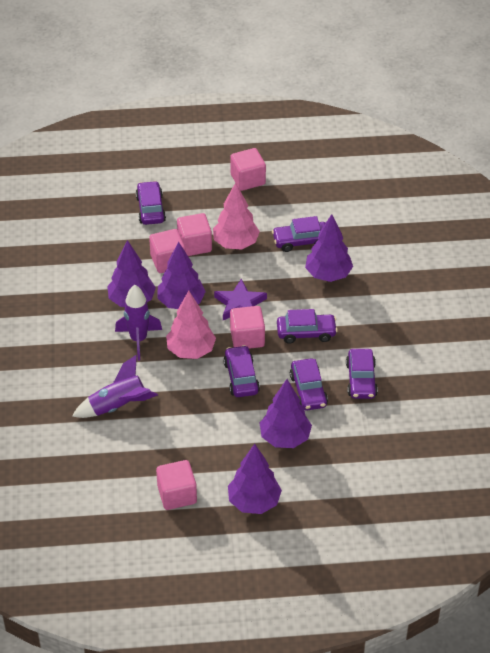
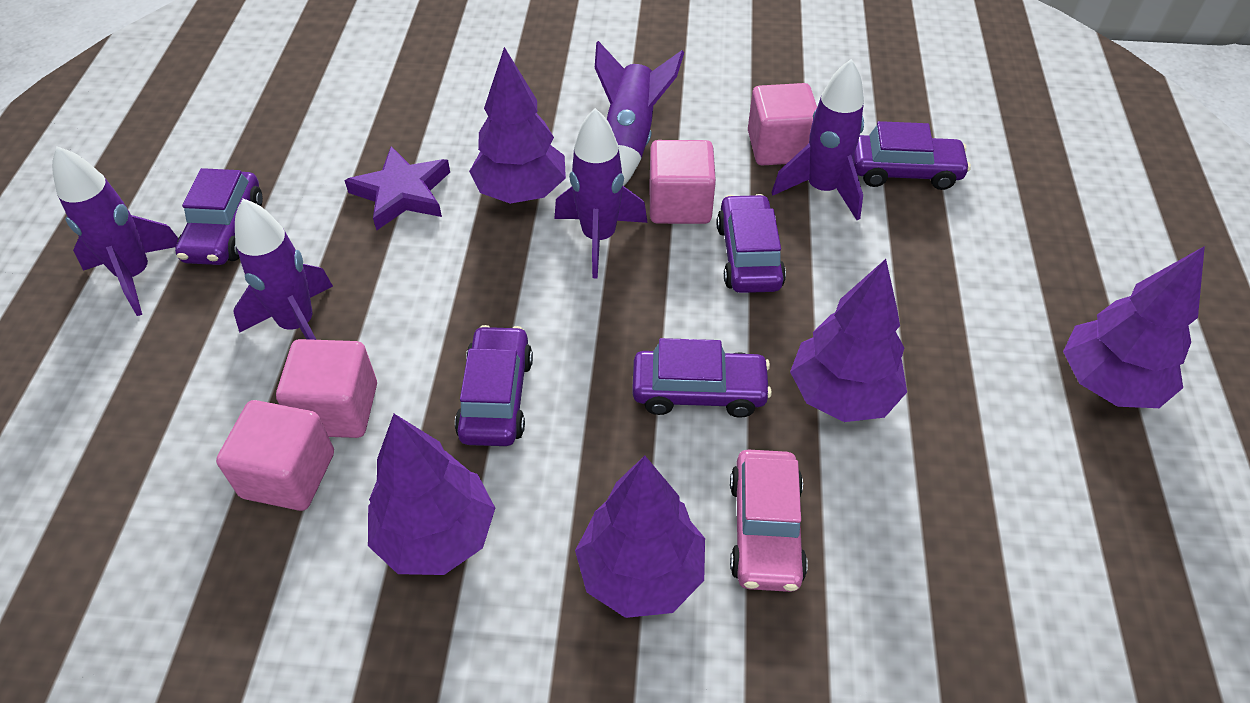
pink car: none = 0 -> [730,450,808,592] = 1
pink cube: [149,229,186,273] [156,460,197,510] [177,213,212,256] [230,148,266,191] [230,306,265,349] = 5 -> [216,400,334,511] [276,339,377,438] [650,140,716,224] [748,83,817,166] = 4
pink tree: [166,291,216,359] [213,182,260,250] = 2 -> none = 0
purple car: [136,181,166,225] [223,345,260,397] [272,216,326,252] [277,309,338,344] [290,358,328,411] [346,349,378,399] = 6 -> [175,168,263,265] [455,325,533,446] [632,338,772,418] [717,194,786,293] [852,121,971,190] = 5
purple rocket: [72,355,158,418] [115,285,162,360] = 2 -> [52,146,178,316] [234,199,333,340] [554,108,648,279] [595,41,684,186] [771,59,864,220] = 5

